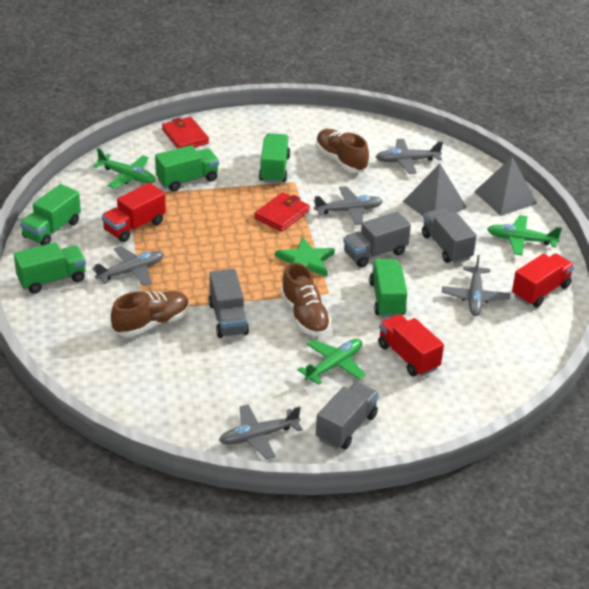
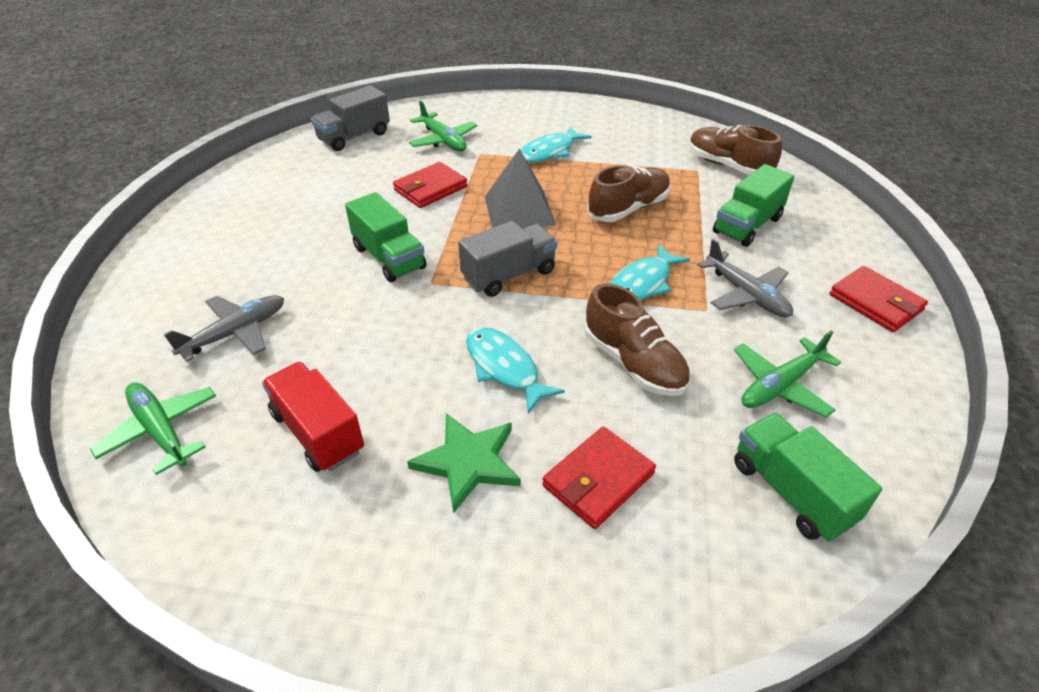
green truck: [14,242,86,294] [20,184,81,246] [155,145,219,192] [259,133,290,183] [369,259,407,317] = 5 -> [345,192,426,282] [713,164,794,247] [734,413,882,542] = 3
grey plane: [92,246,164,286] [219,404,303,459] [314,186,383,225] [376,139,443,174] [442,255,510,316] = 5 -> [164,295,284,362] [697,239,793,317] = 2
grey pyramid: [403,163,467,217] [474,157,537,216] = 2 -> [485,149,556,229] = 1
grey truck: [208,269,249,338] [316,382,379,449] [343,211,411,268] [422,208,477,263] = 4 -> [311,86,390,151] [458,221,557,297] = 2
red truck: [102,182,166,242] [378,314,444,377] [512,253,574,307] = 3 -> [262,362,364,472] = 1
red wallet: [162,117,209,149] [254,192,310,232] = 2 -> [393,162,467,208] [542,427,656,529] [830,266,928,332] = 3
turquoise fish: none = 0 -> [466,327,565,414] [521,126,592,162] [610,244,690,301] = 3

